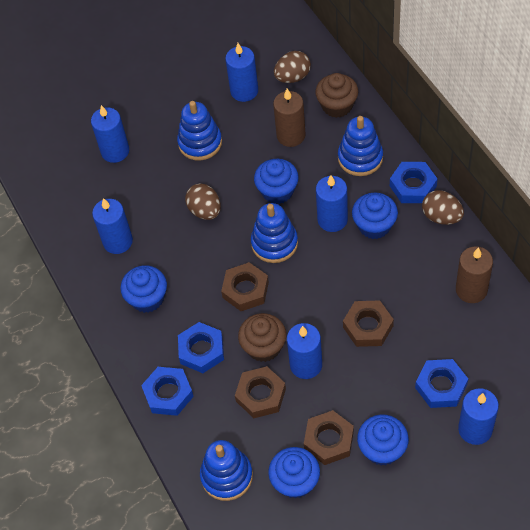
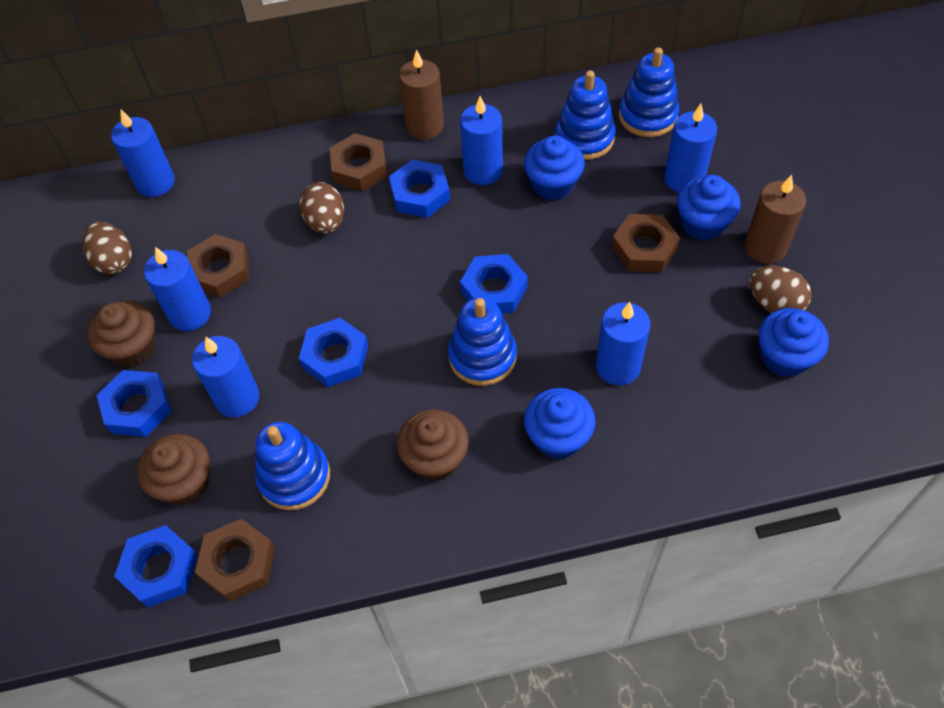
blue cupcake: [120,265,167,313] [254,159,299,204] [268,447,320,499] [352,193,398,239] [357,415,409,466] = 5 -> [524,135,585,201] [524,388,596,459] [677,175,741,240] [758,308,829,377] = 4
blue nut: [141,367,194,416] [178,322,224,373] [390,162,438,203] [415,359,468,408] = 4 -> [97,370,172,437] [114,525,198,607] [299,318,368,387] [389,159,450,218] [460,254,528,314] = 5
brown cupcake: [238,313,286,362] [315,73,358,118] = 2 -> [88,301,156,368] [137,434,210,506] [397,409,469,481] = 3

